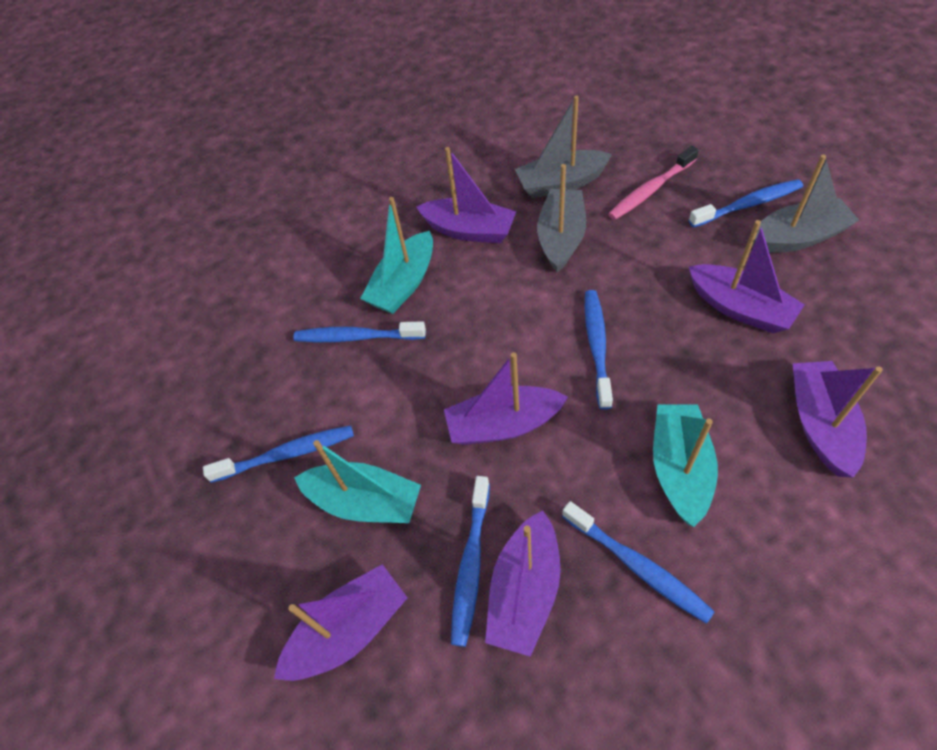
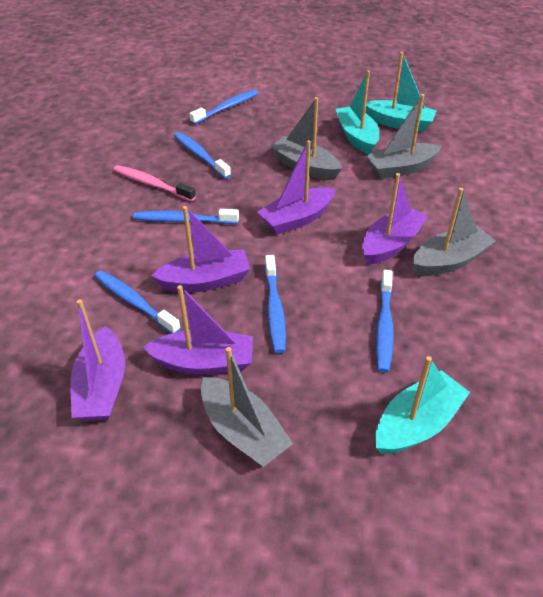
grey boat: [515,96,612,198] [537,164,586,272] [752,155,859,253] = 3 -> [201,347,293,467] [270,97,342,180] [366,94,441,179] [412,188,496,276] = 4
purple boat: [274,564,407,681] [417,147,516,243] [444,352,568,445] [485,511,561,657] [688,220,805,333] [793,361,883,478] = 6 -> [70,299,125,421] [143,285,253,375] [151,206,250,292] [257,140,335,235] [362,173,429,265] = 5

